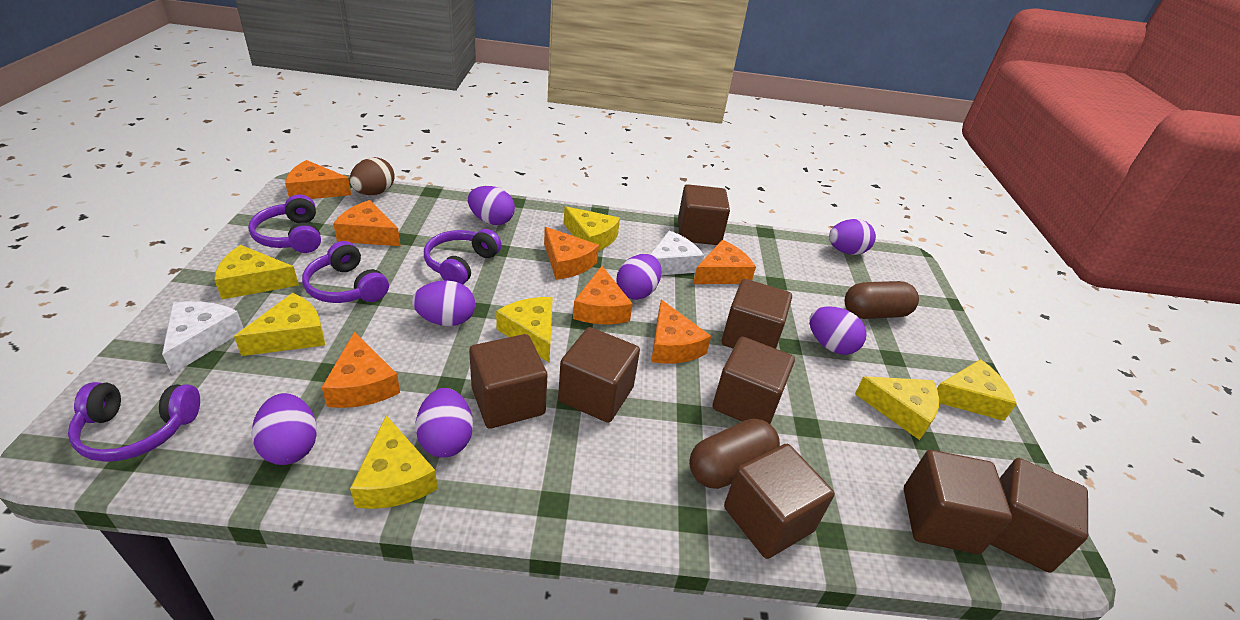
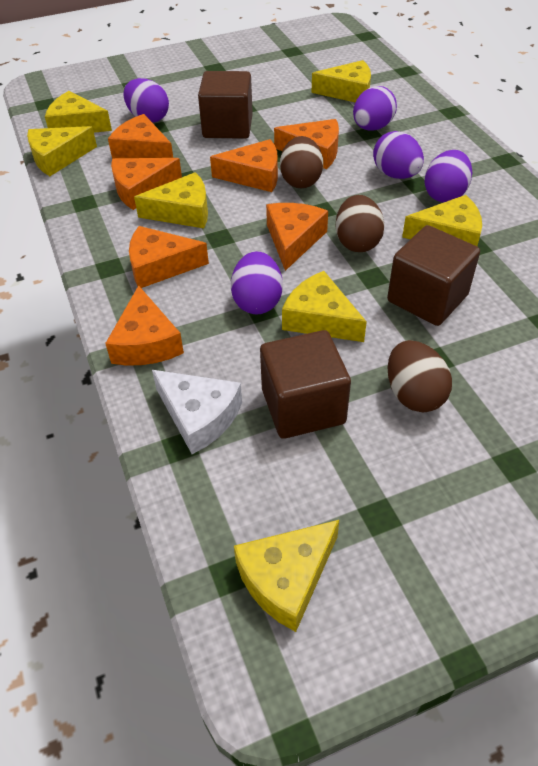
brown capsule: [689,419,780,489] [845,281,919,319] = 2 -> none = 0
brown cube: [469,334,547,429] [558,327,640,423] [678,184,730,245] [713,337,795,424] [722,279,792,349] [724,444,835,559] [904,450,1012,554] [990,458,1088,573] = 8 -> [198,71,253,139] [260,330,351,439] [387,225,480,326] = 3
brown egg: [350,157,395,195] = 1 -> [280,136,323,188] [336,195,385,252] [387,340,452,412] = 3
purple egg: [252,393,317,465] [412,280,475,326] [416,388,473,458] [468,186,515,225] [616,254,662,300] [809,306,867,355] [829,219,876,255] = 7 -> [123,78,169,123] [231,251,283,314] [353,86,397,131] [373,131,424,179] [424,150,472,202] = 5
purple headphones: [68,382,200,462] [248,195,321,253] [302,241,389,303] [424,229,502,285] = 4 -> none = 0
white cheese: [162,301,244,374] [650,231,704,275] = 2 -> [152,370,242,454] = 1

